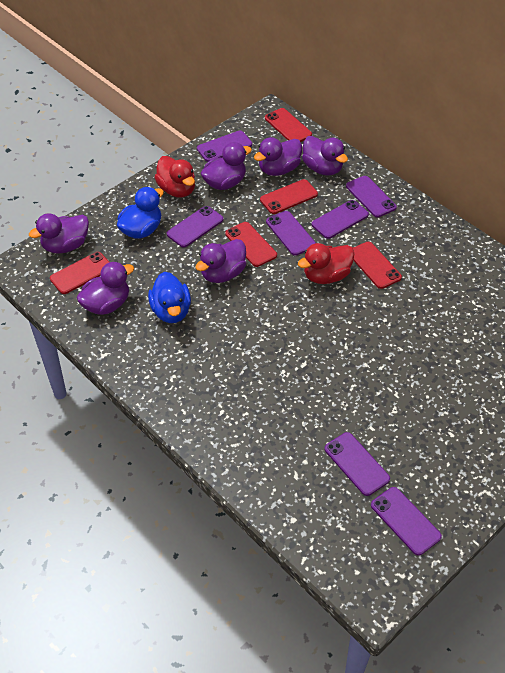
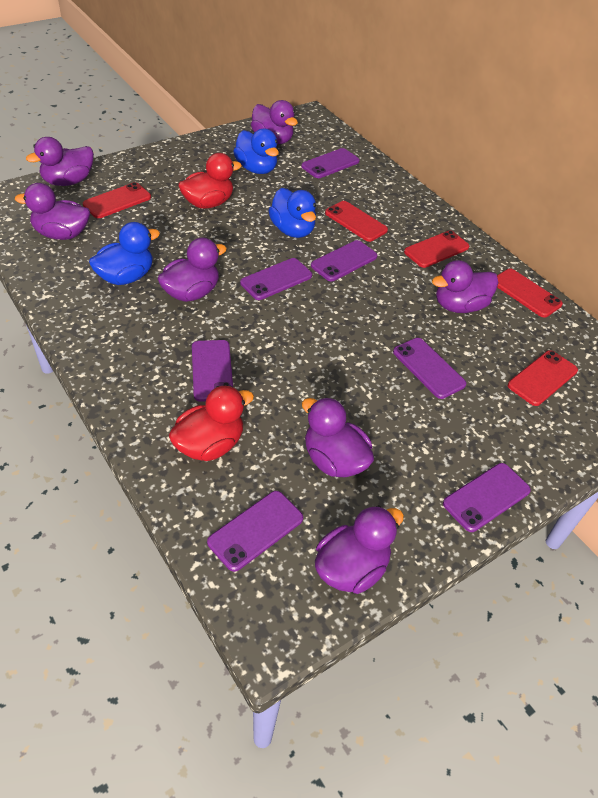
blue duck: [117,187,164,239] [148,272,191,323] = 2 -> [89,222,160,285] [233,129,279,174] [268,188,316,238] = 3
purple duck: [29,213,89,254] [77,262,134,315] [195,239,246,283] [201,142,252,190] [254,137,302,176] [302,136,348,176] = 6 -> [15,183,90,240] [26,137,94,186] [157,237,227,302] [251,100,298,144] [302,397,374,477] [315,505,404,594] [432,260,498,313] = 7

